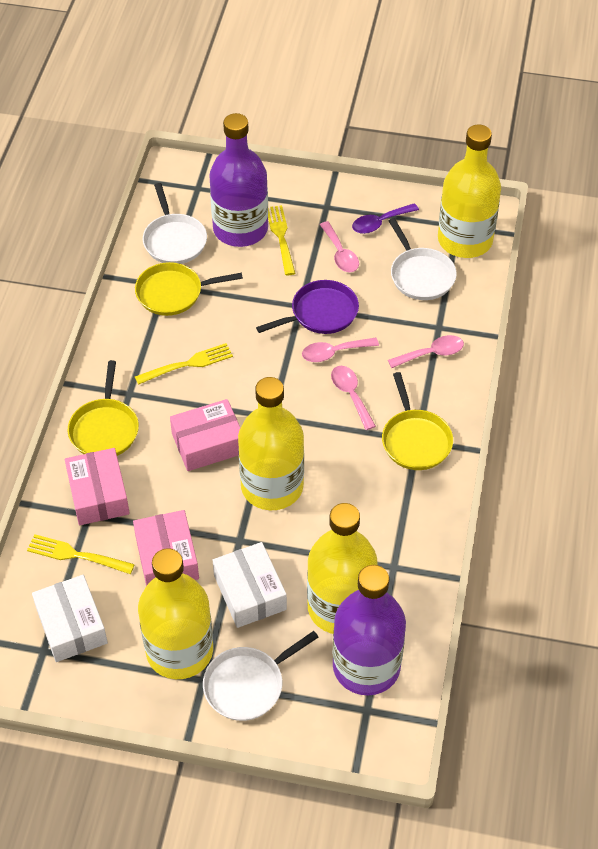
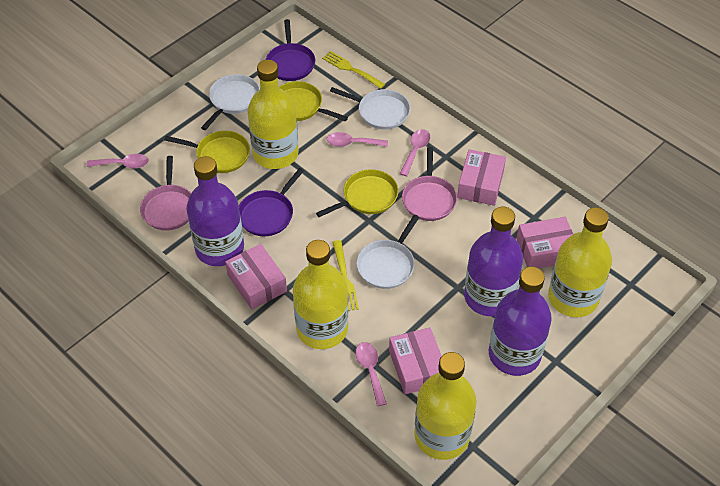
pink box: [65,448,130,525] [133,510,199,586] [170,399,240,471] = 3 -> [225,244,287,310] [389,327,441,394] [457,149,506,206] [516,217,573,268] = 4
pink pan: none = 0 -> [140,156,191,231] [402,147,457,221] = 2
purple bottle: [209,113,268,247] [333,565,406,695] = 2 -> [186,156,244,266] [464,207,523,316] [489,266,552,376] = 3
purple pan: [256,280,359,334] = 1 -> [239,168,304,236] [266,19,315,81] = 2
purple spoon: [352,203,419,234] = 1 -> none = 0
white box: [32,575,108,662] [213,542,287,628] = 2 -> none = 0
yellow fork: [27,534,135,574] [135,343,233,385] [268,205,295,275] = 3 -> [322,51,385,89] [332,240,359,311] = 2

